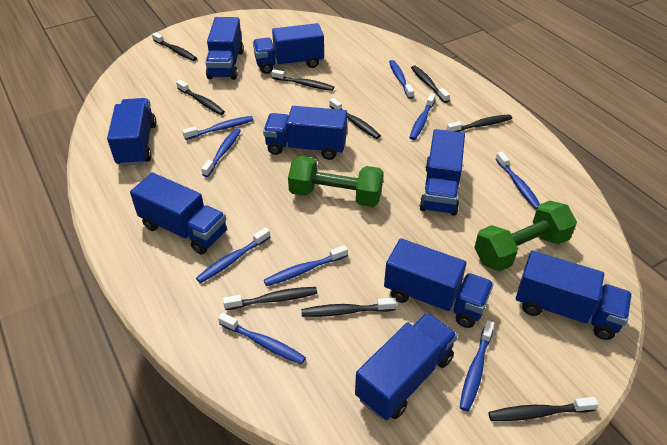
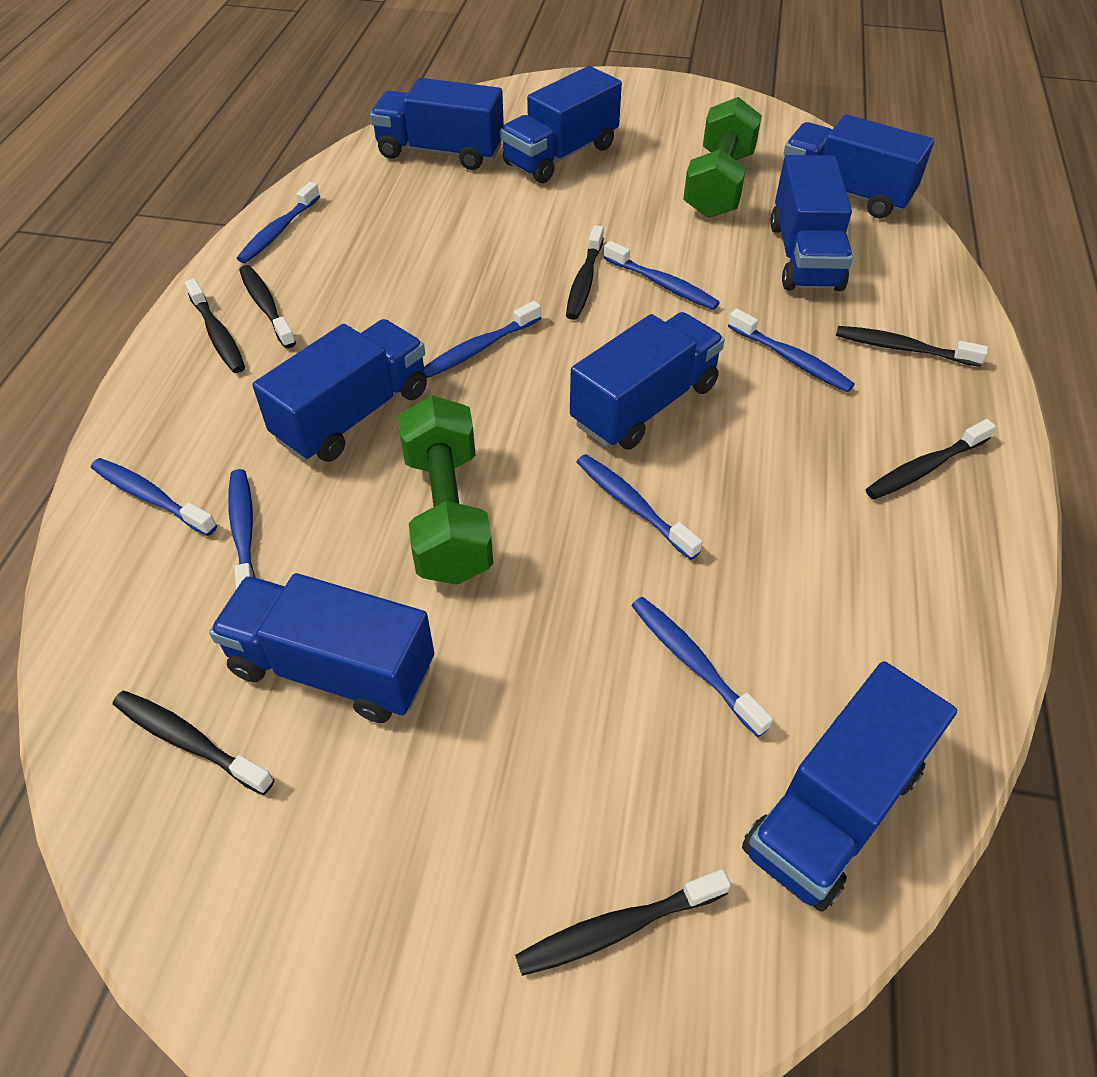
black toothbrush: [152,32,197,61] [176,80,225,115] [223,287,317,310] [271,69,334,91] [301,298,397,317] [329,98,381,139] [411,65,450,103] [447,114,512,132] [489,397,598,421] = 9 -> [113,691,274,795] [185,278,245,373] [239,265,296,348] [515,869,731,976] [566,225,604,320] [836,326,988,367] [865,419,996,500] = 7
blue toothbrush: [182,116,253,140] [196,227,270,283] [201,128,241,177] [218,313,306,365] [264,245,348,286] [389,60,414,99] [409,93,436,140] [459,320,495,411] [496,152,540,210] = 9 -> [91,458,217,536] [228,469,255,589] [237,182,320,263] [424,301,541,378] [577,454,703,560] [603,241,720,310] [631,597,773,737] [728,309,855,392] = 8
blue truck: [107,98,156,166] [130,173,227,254] [205,17,244,80] [253,23,324,74] [263,106,347,160] [355,313,457,420] [384,238,494,328] [419,129,465,216] [516,251,632,340] = 9 -> [209,573,434,723] [253,319,427,462] [370,78,504,170] [500,66,622,183] [570,312,725,450] [742,661,957,912] [770,155,853,291] [783,114,934,218] = 8

